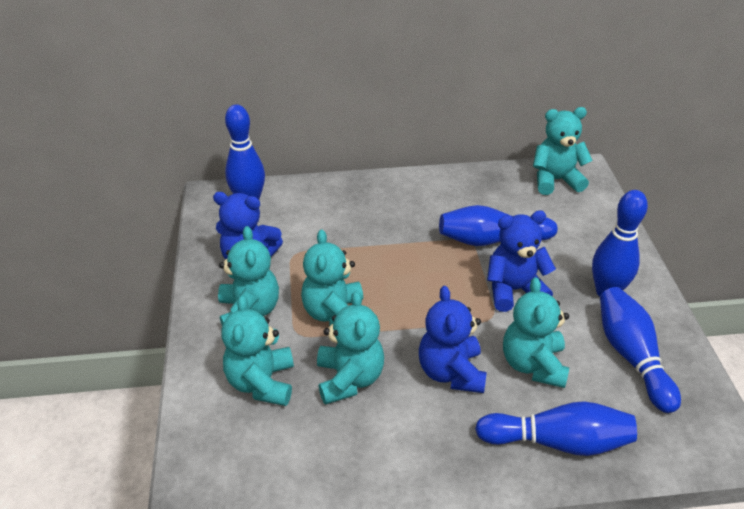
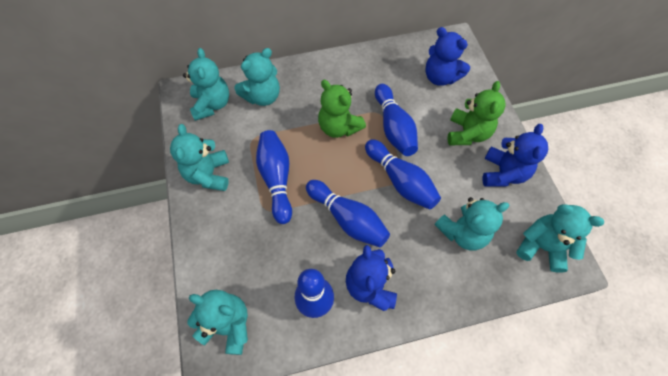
green teddy bear: none = 0 -> [318,80,366,138] [448,81,506,145] = 2

